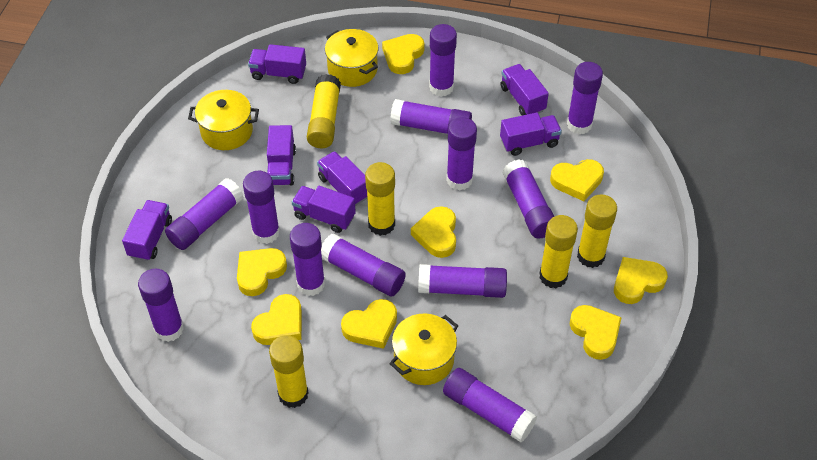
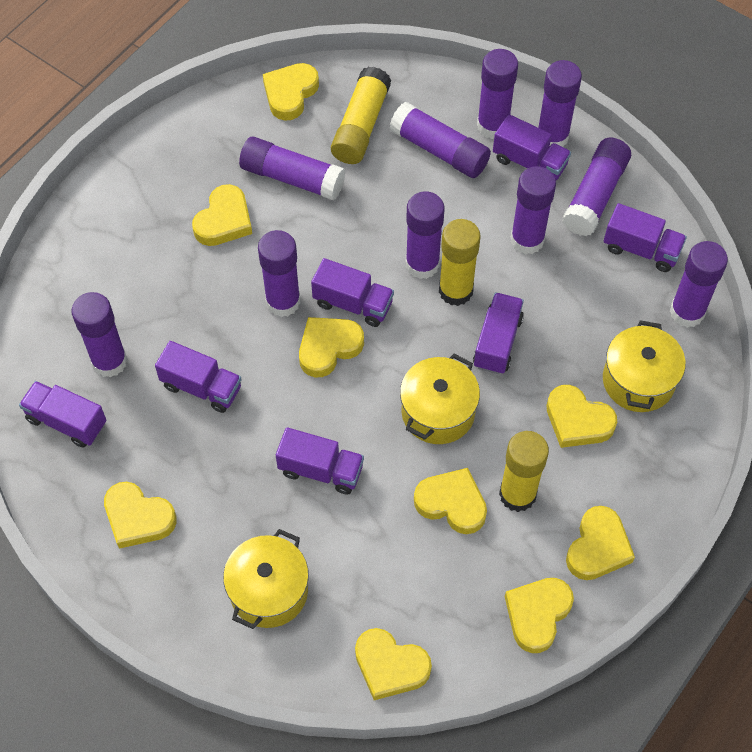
purple glue stick: [138,269,184,342] [165,178,244,250] [243,171,280,244] [290,223,325,296] [321,234,406,296] [390,99,472,134] [418,264,507,298] [429,24,457,97] [443,368,537,443] [446,117,477,190] [502,159,555,238] [567,62,603,134] = 12 -> [72,292,127,377] [239,136,345,201] [258,230,301,317] [389,102,491,178] [406,191,445,279] [477,49,518,139] [511,166,556,255] [538,60,582,147] [562,138,631,236] [670,241,728,328] = 10
yellow glue stick: [269,335,308,408] [307,74,341,148] [365,162,395,236] [540,215,578,288] [577,194,617,268] = 5 -> [331,67,391,164] [439,219,481,306] [499,431,549,512] = 3
yellow heart: [237,248,287,296] [251,294,302,345] [341,299,397,349] [382,34,424,74] [411,206,456,258] [550,159,604,201] [570,305,622,360] [614,257,668,304] = 8 -> [104,482,177,549] [192,184,252,246] [263,63,319,120] [299,317,364,377] [355,628,432,700] [414,468,487,534] [505,578,574,653] [546,385,617,448] [566,506,635,580] = 9

